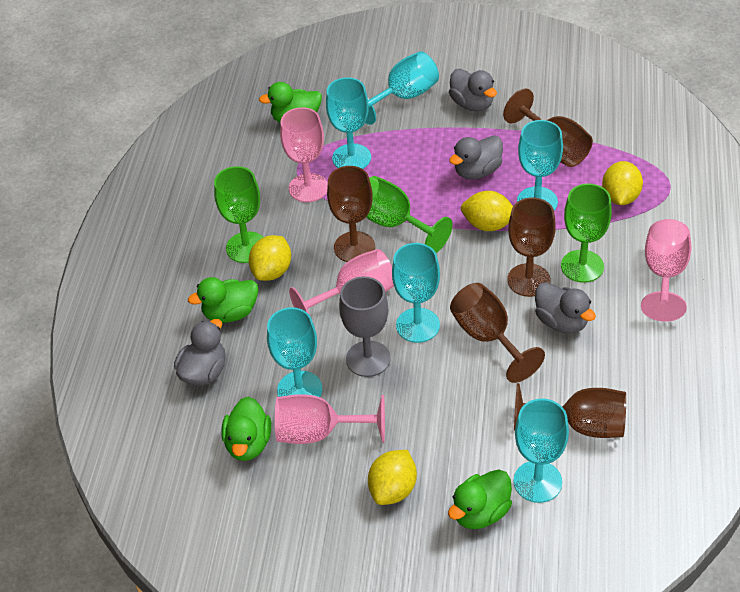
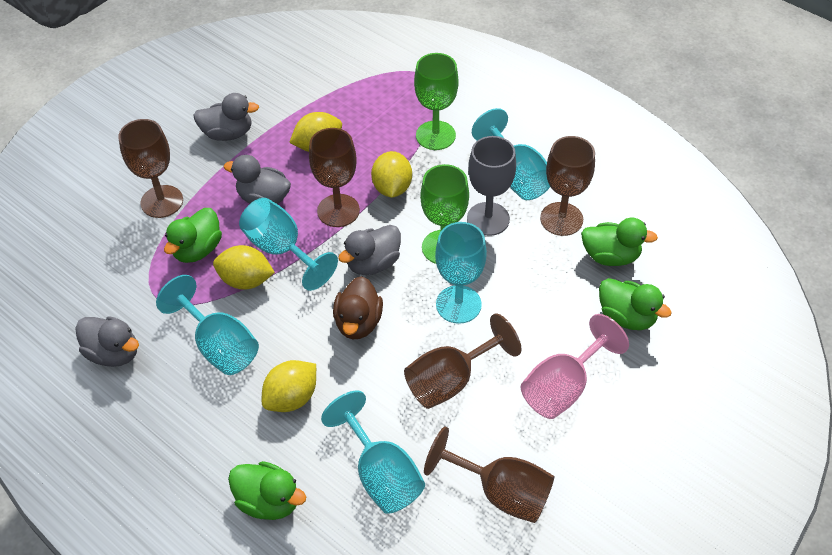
brown duck: none = 0 -> [333,276,383,339] = 1
green goblet: [214,166,263,263] [366,176,453,253] [561,183,612,283] = 3 -> [414,53,459,150] [420,164,469,264] = 2
pink goblet: [275,394,385,444] [280,107,328,202] [289,249,394,315] [641,219,691,322] = 4 -> [521,314,629,419] = 1
turquoise goblet: [267,307,322,397] [326,77,371,169] [365,51,439,125] [392,243,440,343] [513,398,569,503] [517,120,563,210] = 6 -> [156,275,259,375] [239,198,338,291] [321,390,425,514] [435,222,487,324] [472,108,550,200] = 5

